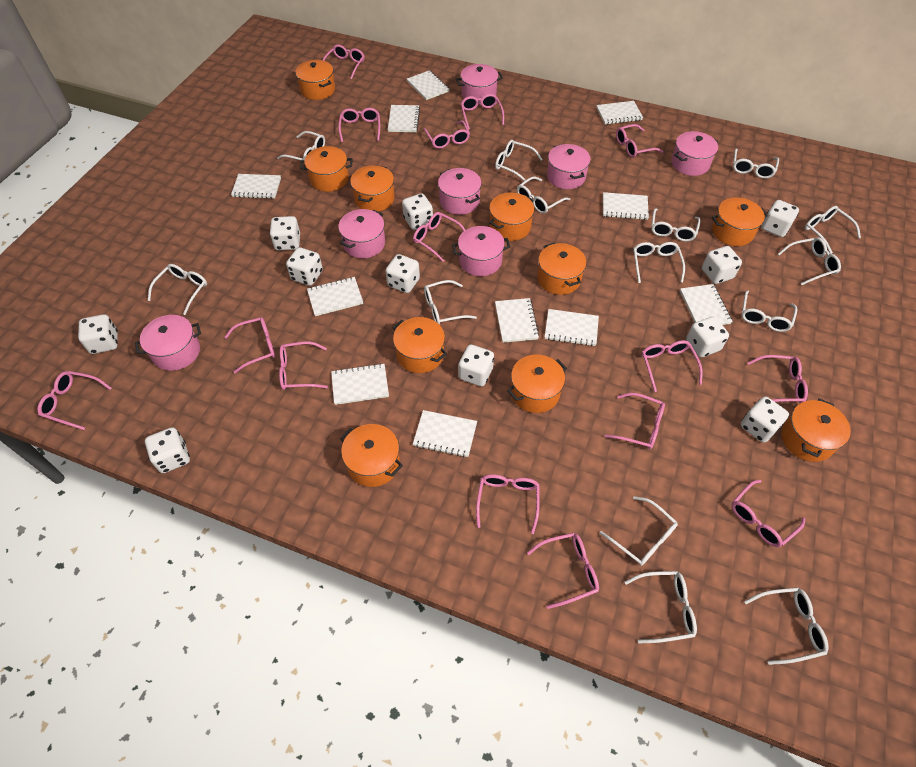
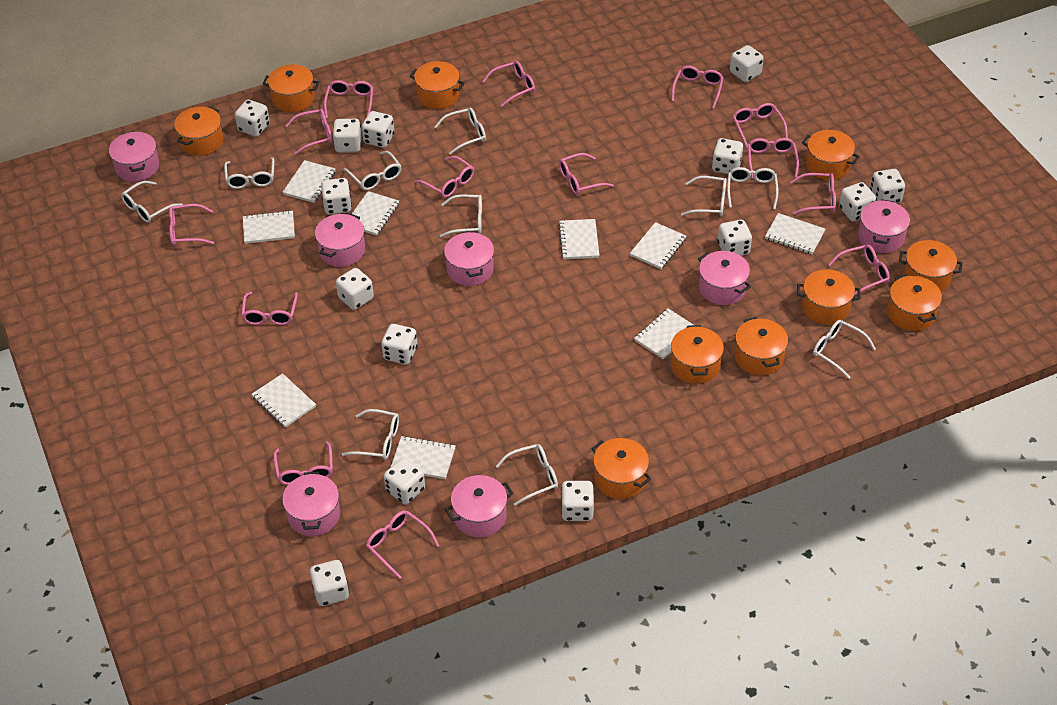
pink glasses: [37,371,111,430] [224,317,275,373] [279,342,328,390] [323,44,365,79] [338,108,380,142] [413,212,465,261] [424,120,470,149] [461,94,504,130] [476,474,540,534] [527,533,599,609] [605,393,665,449] [616,124,663,158] [642,340,703,392] [732,480,805,547] [747,355,808,403] = 15 -> [169,204,214,245] [241,292,298,325] [273,441,333,485] [286,108,333,155] [324,80,373,118] [366,510,439,579] [415,156,474,198] [482,61,535,107] [559,153,614,195] [672,66,724,109] [733,103,788,148] [748,138,799,179] [790,173,836,215] [828,244,890,296] = 14
white dice: [78,314,118,354] [145,427,190,473] [269,216,300,250] [286,247,323,286] [386,254,420,293] [402,193,433,230] [458,344,494,386] [686,316,729,357] [702,246,742,284] [741,397,789,443] [761,200,799,237] = 11 -> [235,100,270,137] [310,560,349,606] [321,178,352,215] [332,119,362,153] [336,268,374,310] [362,111,395,148] [381,324,418,365] [384,458,425,504] [561,481,594,521] [712,138,743,174] [718,220,752,256] [730,45,764,82] [839,182,876,221] [870,169,905,203] = 14
white glasses: [148,264,207,315] [277,131,325,164] [424,280,477,324] [495,140,543,181] [517,176,570,214] [600,496,678,566] [625,571,697,643] [633,242,685,283] [651,208,701,242] [733,149,779,179] [741,290,797,332] [744,587,829,665] [778,237,841,285] [805,206,861,254] = 14 -> [121,181,183,223] [224,157,274,189] [342,409,399,460] [343,151,401,190] [435,108,486,155] [440,195,482,237] [496,444,558,506] [681,176,727,216] [727,167,779,209] [813,320,876,379] = 10
white notebook: [231,174,281,199] [307,277,363,316] [331,363,389,405] [388,105,420,132] [407,70,449,100] [413,410,477,457] [495,298,539,343] [545,309,599,346] [596,101,643,125] [603,192,649,220] [680,284,733,325] = 11 -> [243,210,295,244] [252,373,316,428] [283,160,335,203] [352,191,399,236] [391,436,456,479] [558,219,600,259] [630,222,686,269] [634,309,694,360] [765,213,825,254] = 9

